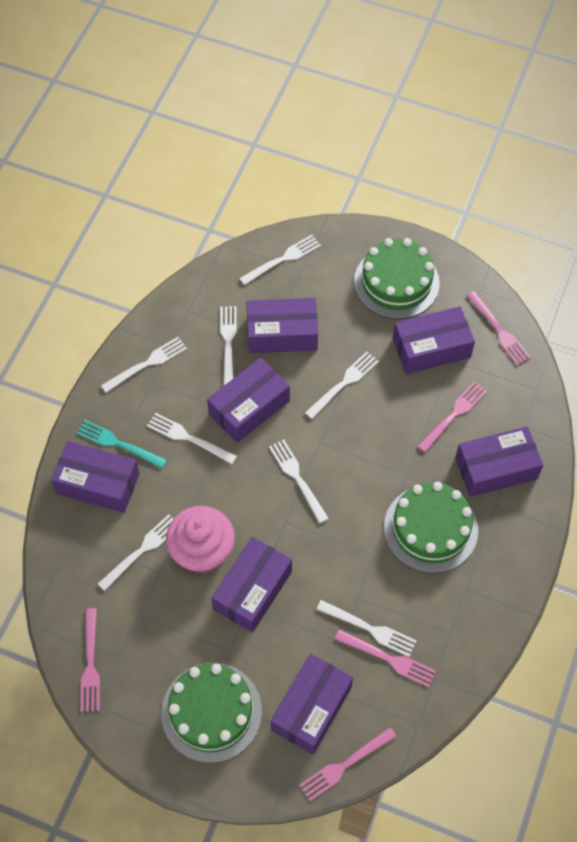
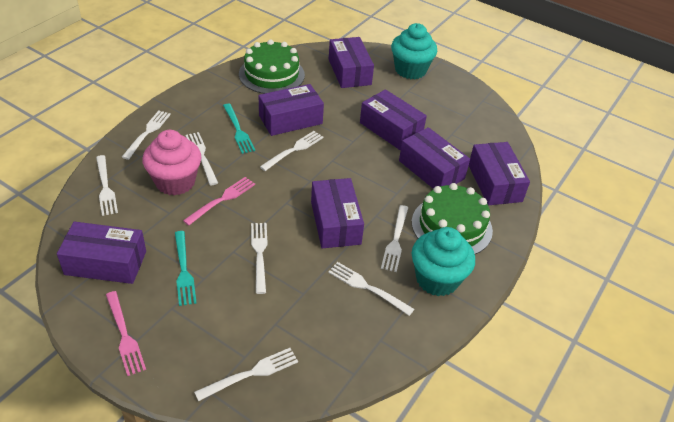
green cake: [161,663,262,763] [354,238,440,319] [384,482,478,574] = 3 -> [239,39,305,94] [412,183,493,254] = 2
pink fork: [81,608,100,712] [299,727,397,801] [335,629,436,687] [418,381,487,453] [467,291,531,366] = 5 -> [106,291,146,376] [183,177,255,226] = 2
turquoise cupcake: none = 0 -> [391,23,437,79] [412,227,475,296] = 2
turquoise fork: [76,420,167,469] = 1 -> [175,231,197,306] [223,104,255,154] = 2

